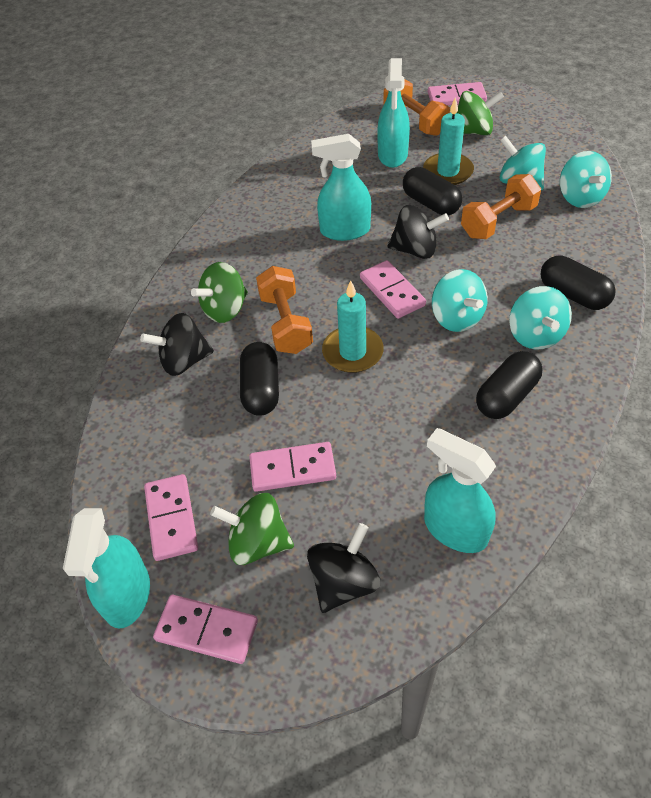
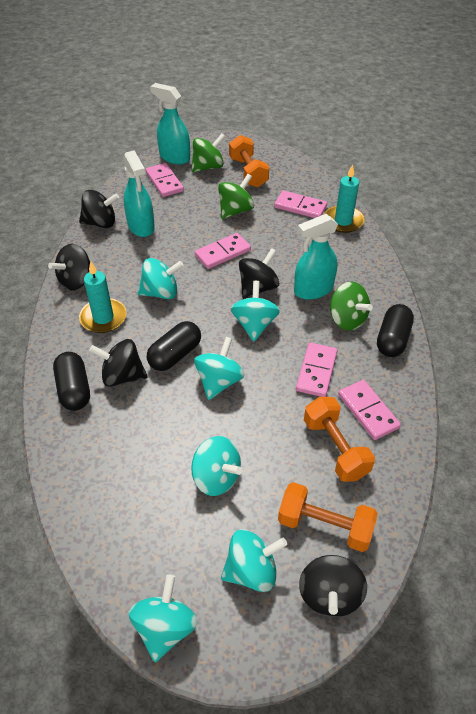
black capsule: [240,342,279,416] [403,167,462,215] [476,351,543,419] [540,255,616,310] = 4 -> [53,352,90,411] [147,321,201,371] [377,304,414,357] = 3
black spinning top: [140,313,214,376] [307,523,380,613] [388,205,449,259] = 3 -> [48,244,90,290] [79,190,119,228] [89,339,148,387] [239,248,279,299] [299,555,367,617] = 5
turquoise spinning top: [432,269,488,332] [499,136,546,190] [509,286,572,350] [560,151,612,208] = 4 -> [129,574,198,662] [138,258,184,299] [191,436,242,496] [194,337,245,400] [221,529,287,592] [231,281,280,341] = 6
turquoise spray bottle: [63,508,150,629] [311,134,371,241] [377,58,410,168] [424,428,496,553] = 4 -> [123,150,155,237] [150,83,190,165] [294,214,338,300] = 3

